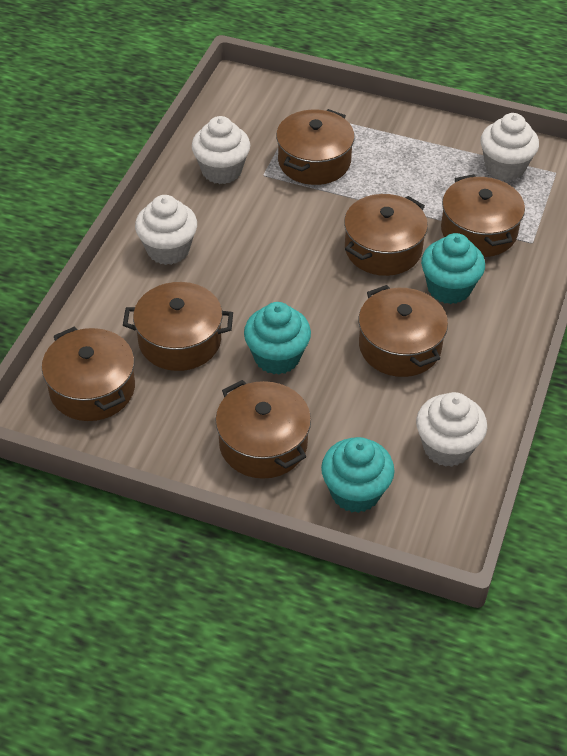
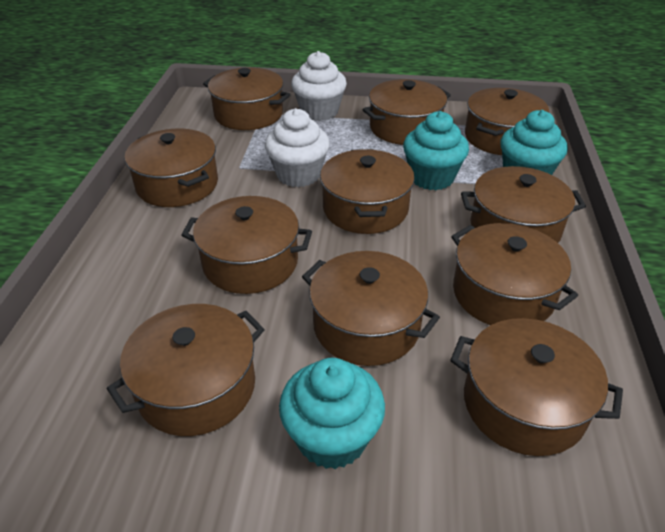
brown pot: [42,327,135,421] [123,282,233,371] [215,380,311,479] [276,109,355,185] [344,194,428,276] [359,285,448,377] [441,174,525,257] = 7 -> [107,304,265,436] [125,129,218,207] [181,196,312,294] [203,67,291,130] [302,251,440,366] [320,149,415,234] [363,79,451,145] [451,223,578,325] [451,318,623,456] [461,166,586,243] [465,88,549,155] = 11
white cupcake: [135,195,197,265] [192,116,250,184] [416,392,487,467] [481,113,539,181] = 4 -> [265,108,330,187] [291,51,347,121] = 2

